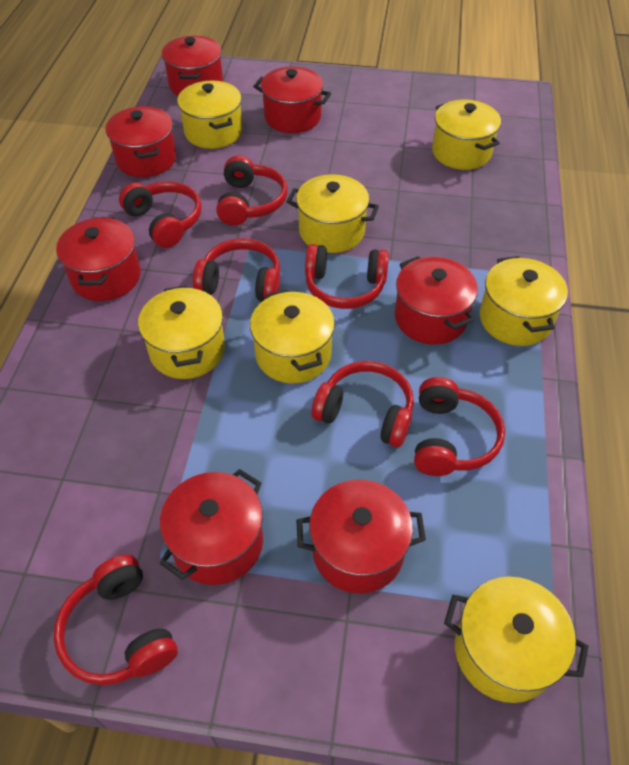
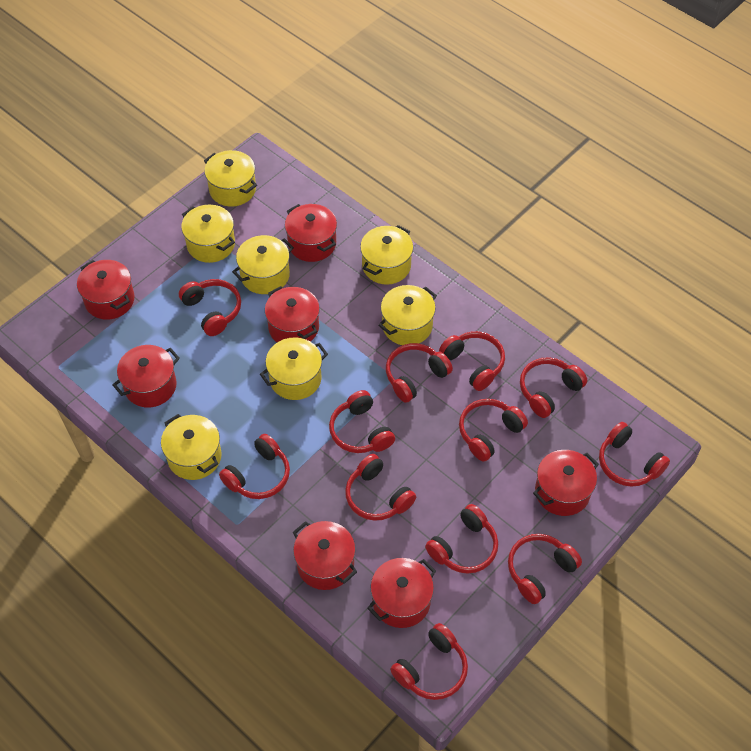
red headphones: [54,554,178,685] [119,181,202,248] [193,238,280,302] [216,155,288,225] [305,244,389,309] [312,361,414,447] [414,377,505,476] = 7 -> [179,279,241,336] [219,434,290,499] [329,390,395,453] [345,454,416,521] [386,343,453,403] [390,623,468,700] [425,504,498,574] [439,331,505,391] [459,399,528,462] [508,534,582,604] [520,357,587,418] [599,422,670,487] = 12

